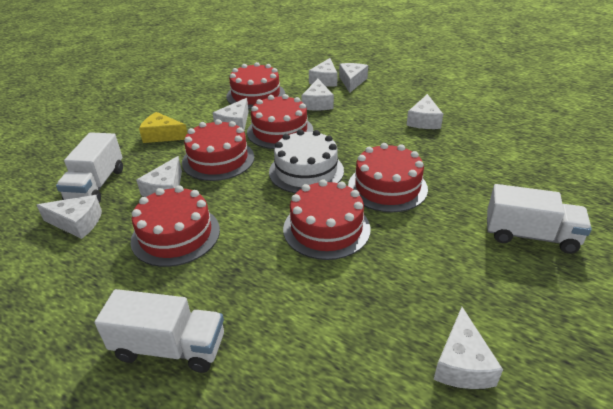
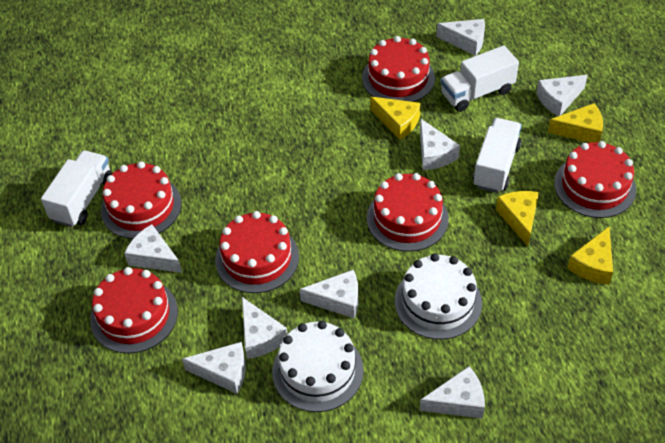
white cake: [269,129,344,193] = 1 -> [272,321,364,412] [395,253,482,340] = 2
yellow cheese: [139,112,187,143] = 1 -> [371,97,421,140] [496,191,539,247] [548,103,603,143] [567,227,613,285] = 4

